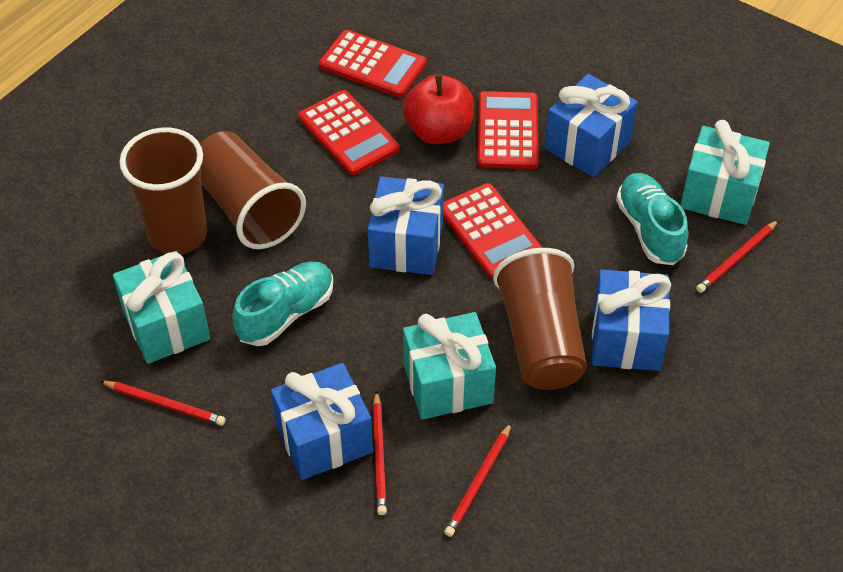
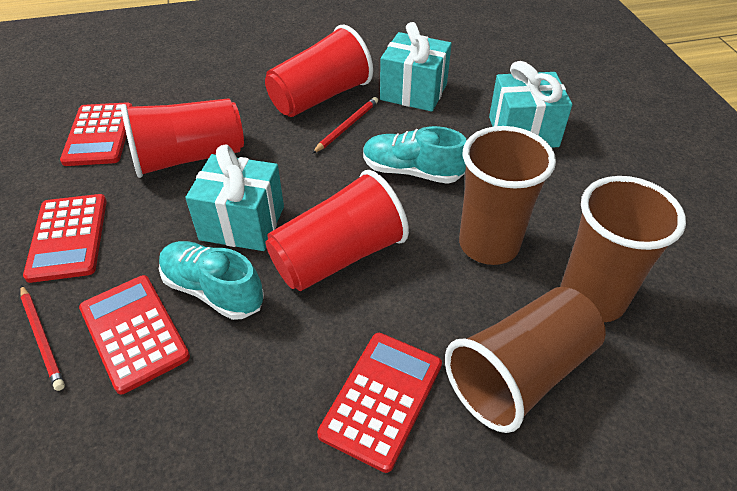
blue gift: [271,363,373,480] [367,176,444,275] [545,74,638,177] [592,270,671,371] = 4 -> none = 0
red apple: [403,74,474,144] = 1 -> none = 0
red cup: none = 0 -> [121,98,244,178] [265,25,373,117] [266,170,409,291] = 3
red pencil: [100,381,226,426] [373,390,387,515] [444,422,512,537] [696,220,778,293] = 4 -> [20,285,65,391] [312,97,378,154] = 2

